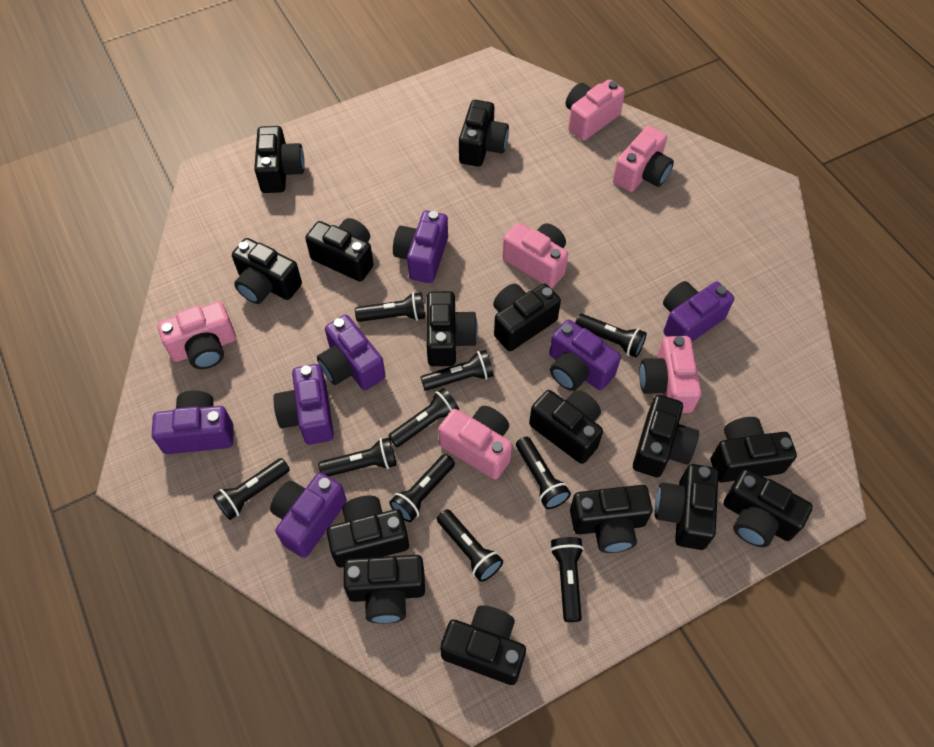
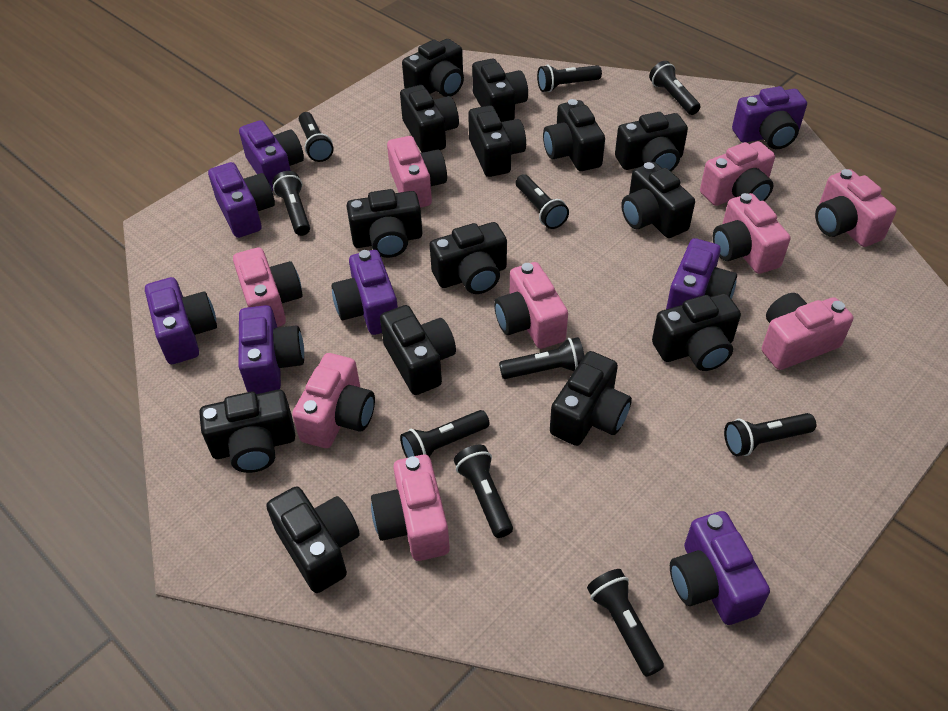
black camera: [232,238,302,304] [254,126,305,193] [305,218,374,282] [327,496,409,567] [344,555,425,624] [426,291,478,366] [440,605,526,685] [459,100,509,167] [493,283,561,351] [529,390,603,464] [570,485,653,553] [633,395,699,477] [655,464,718,550] [711,417,797,482] [724,469,813,547] = 15 -> [199,390,295,473] [266,486,360,593] [346,189,423,258] [380,305,456,395] [400,85,459,153] [402,39,464,97] [429,222,507,294] [468,105,526,177] [472,59,528,122] [543,99,605,171] [550,351,632,446] [615,112,688,171] [621,162,695,238] [652,293,741,371] = 14
pink camera: [157,301,236,369] [438,406,512,479] [503,223,568,288] [566,79,625,141] [613,126,674,192] [639,336,701,413] = 6 -> [233,247,302,327] [292,353,375,448] [371,455,450,561] [387,136,447,208] [494,262,568,349] [700,141,775,206] [713,193,791,274] [762,293,853,370] [815,169,897,247] = 9
purple camera: [152,390,234,454] [270,472,347,558] [273,364,334,445] [317,315,386,390] [393,211,448,283] [549,320,621,391] [663,281,734,341] = 7 -> [145,277,217,364] [208,162,275,238] [238,305,304,394] [239,120,304,191] [332,250,398,335] [666,238,737,309] [670,511,770,625] [732,86,807,149] = 8

